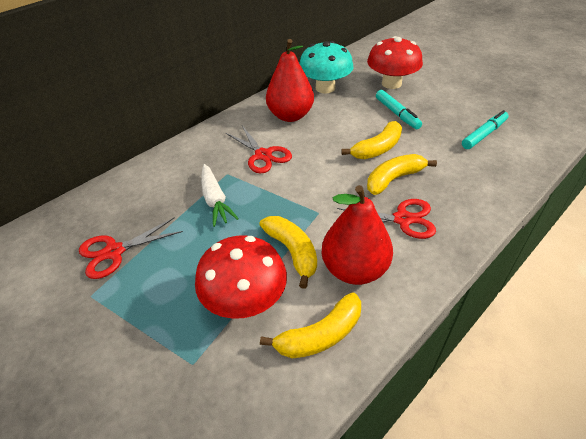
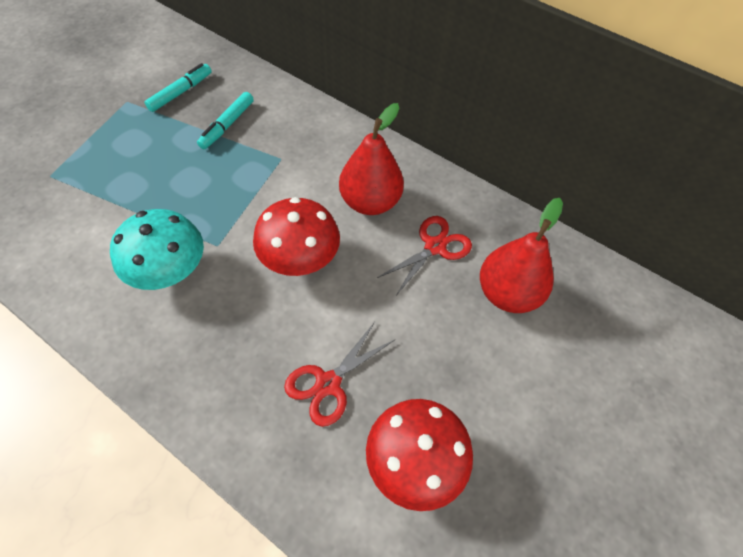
red scissors: [79,217,183,279] [226,126,292,173] [337,199,436,239] = 3 -> [284,322,394,427] [377,216,472,295] = 2
white carrot: [201,164,239,227] = 1 -> none = 0
yellow banana: [259,216,317,289] [260,292,361,358] [341,121,402,159] [367,154,437,195] = 4 -> none = 0

